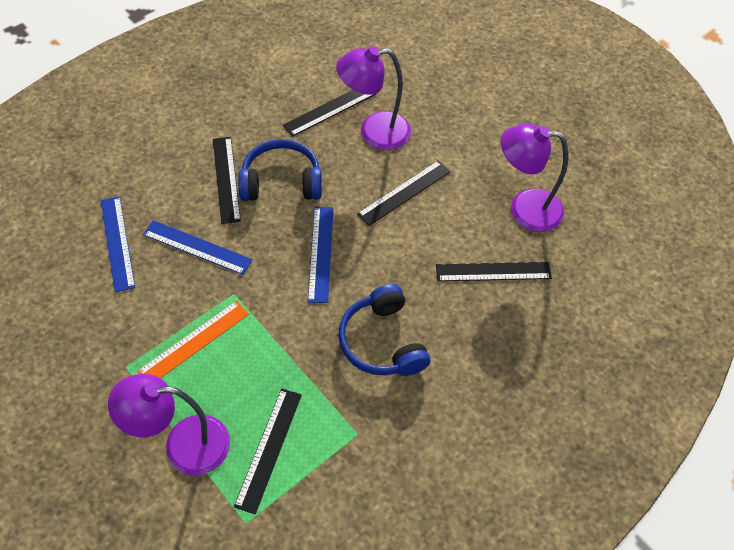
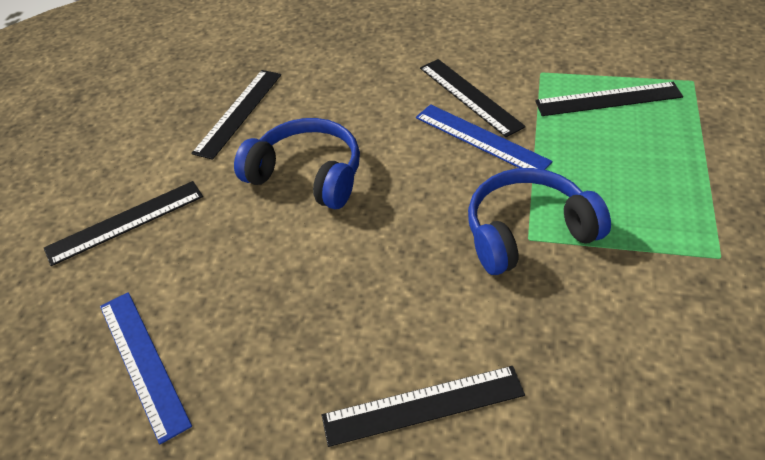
blue ruler: [101,196,135,292] [143,220,252,275] [308,207,333,303] = 3 -> [100,292,192,444] [416,104,553,170] = 2
orange ruler: [137,301,249,378] = 1 -> none = 0
purple lamp: [108,374,230,475] [336,46,411,150] [501,124,568,232] = 3 -> none = 0

